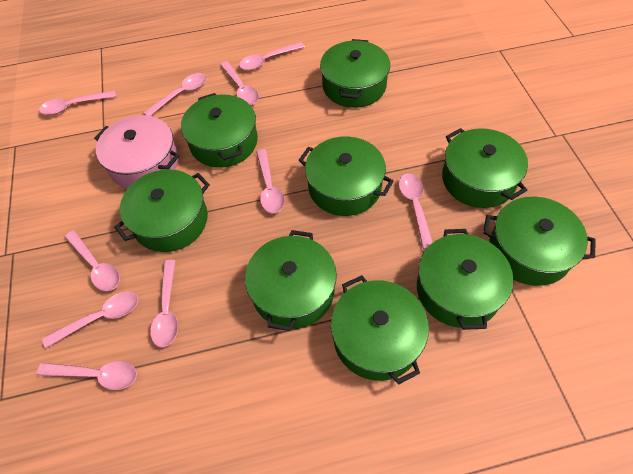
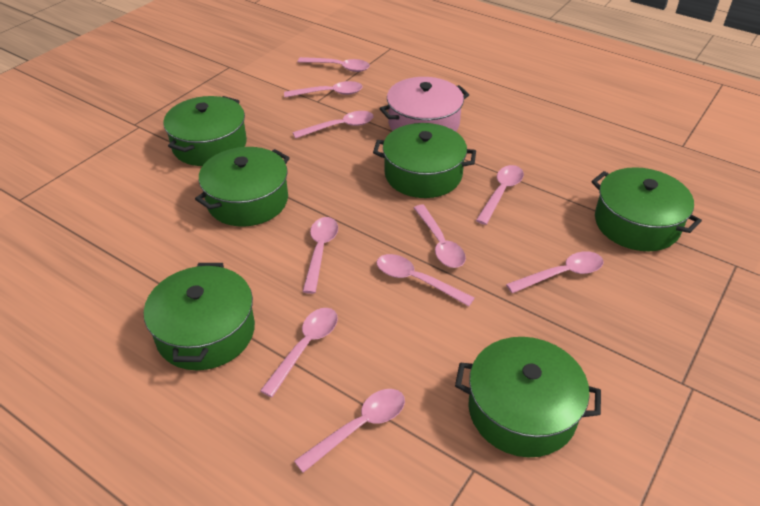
green pot: [114,169,210,252] [181,93,258,168] [245,230,337,331] [298,136,394,216] [320,39,390,108] [331,275,429,384] [417,229,513,330] [442,128,528,208] [483,197,596,286] = 9 -> [144,263,255,370] [163,96,247,166] [195,147,290,226] [373,123,476,198] [455,337,601,457] [591,167,702,251] = 6

